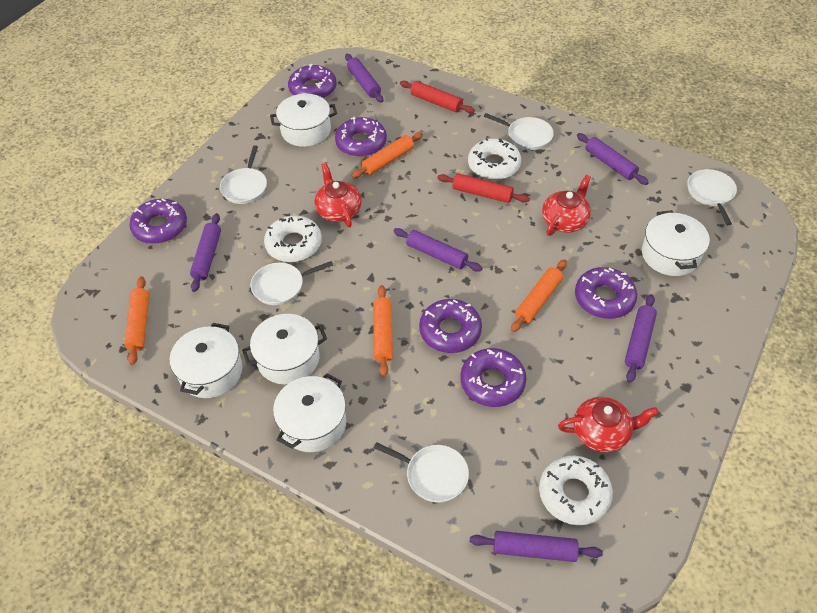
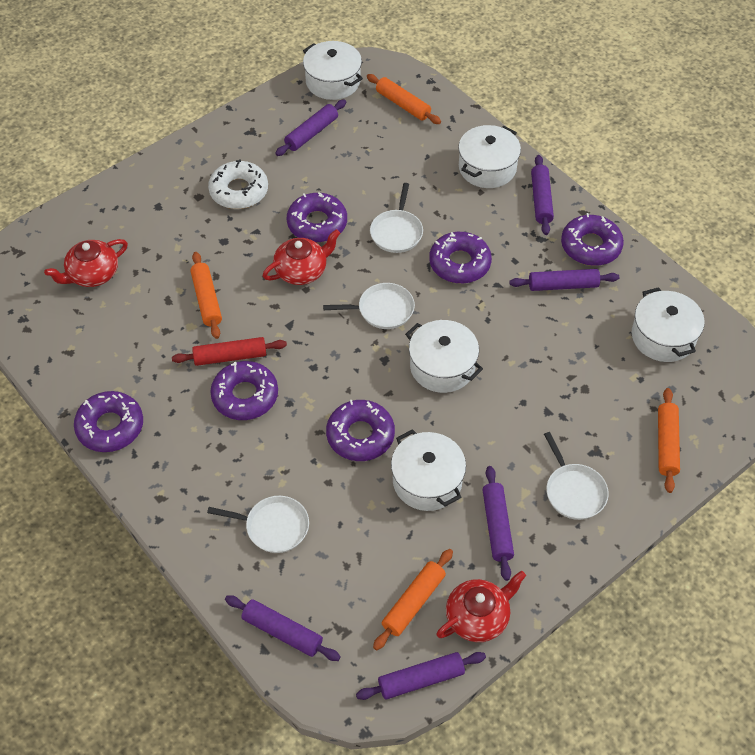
red rolling pin: [400,81,475,113] [437,174,530,203] = 2 -> [172,337,287,366] = 1
white donut: [264,216,322,262] [468,138,521,180] [539,456,613,525] = 3 -> [208,159,268,209] = 1
white pan: [220,145,267,204] [251,261,333,305] [373,442,469,503] [484,113,554,150] [687,169,737,225] = 5 -> [207,496,309,553] [323,283,415,329] [370,183,423,253] [544,432,609,520] = 4

